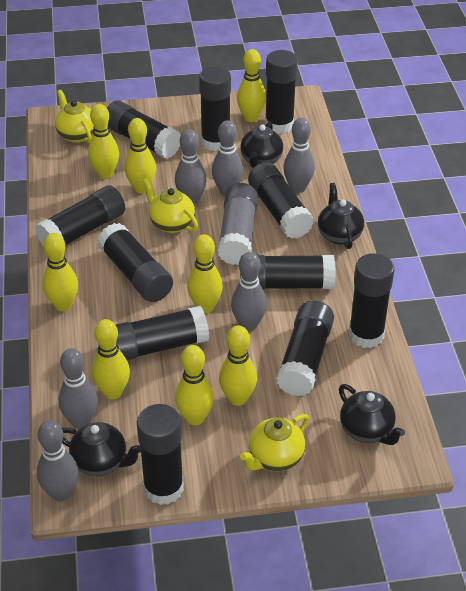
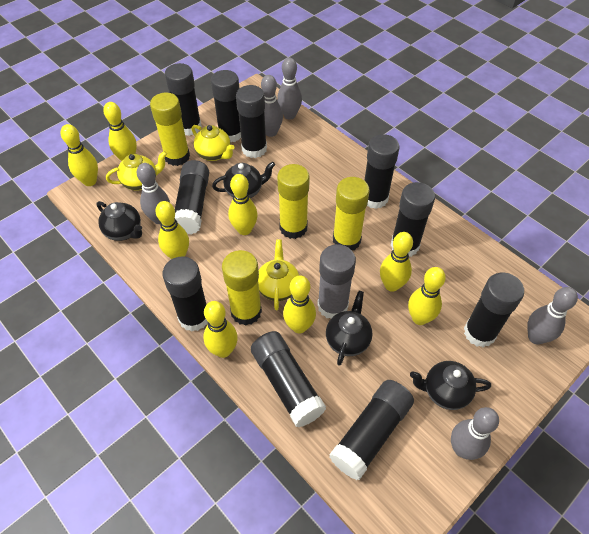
black glue stick: [35,185,125,246] [97,223,173,302] [107,100,181,159] [116,306,209,360] [137,404,184,505] [199,66,231,151] [240,255,336,290] [248,162,314,239] [265,50,298,134] [276,300,334,396] [349,253,395,348] = 11 -> [162,257,208,332] [165,63,202,136] [175,160,209,235] [211,70,241,143] [236,85,267,158] [251,331,326,427] [329,380,414,480] [364,134,399,209] [391,182,435,257] [464,273,524,347] = 10
grey bowling pin: [36,420,79,501] [58,348,98,429] [175,129,207,205] [212,120,243,196] [231,252,267,331] [283,117,315,193] = 6 -> [137,163,170,224] [261,75,283,137] [277,57,302,120] [451,407,499,460] [527,287,578,344] = 5
yellow glue stick: none = 0 -> [150,93,190,166] [222,250,262,326] [277,164,310,239] [333,177,370,250] = 4

